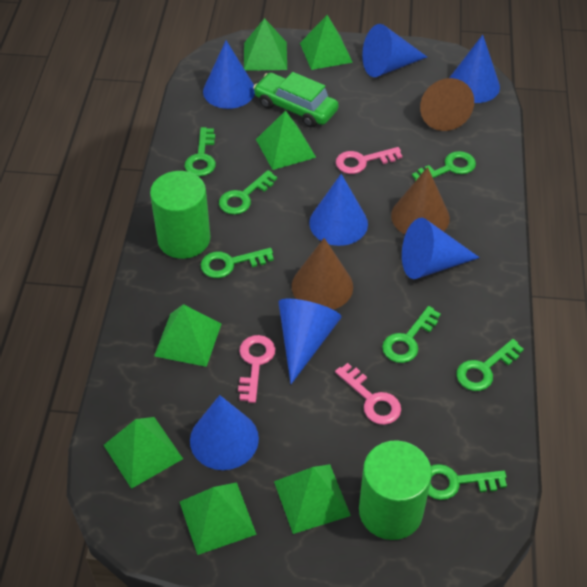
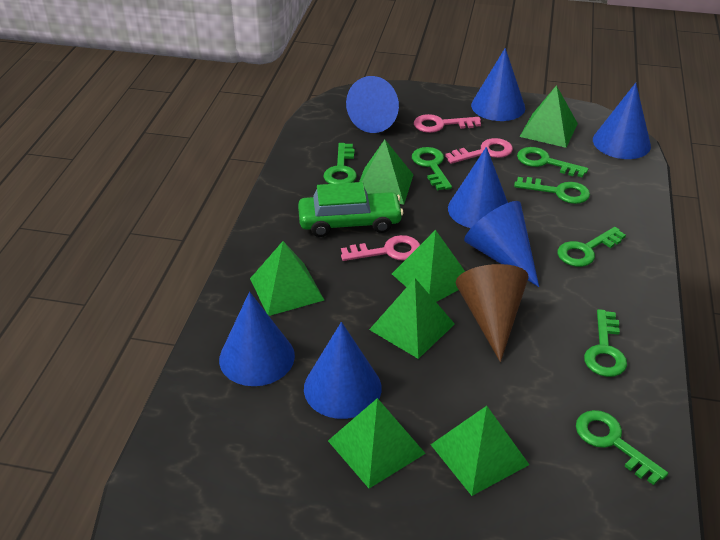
brown cone: [292,238,353,310] [391,167,450,234] [420,78,474,131] = 3 -> [456,264,529,362] = 1
green cylinder: [150,171,210,259] [359,440,432,540] = 2 -> none = 0

